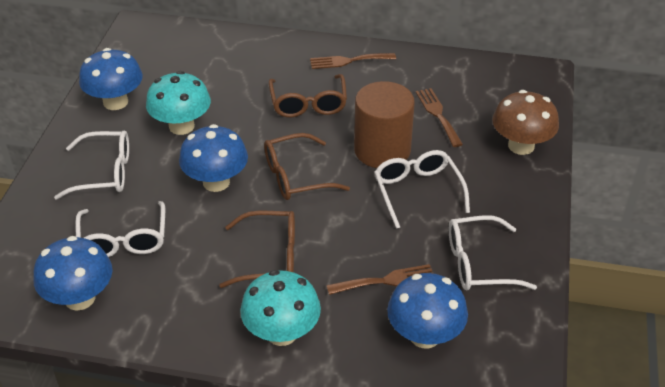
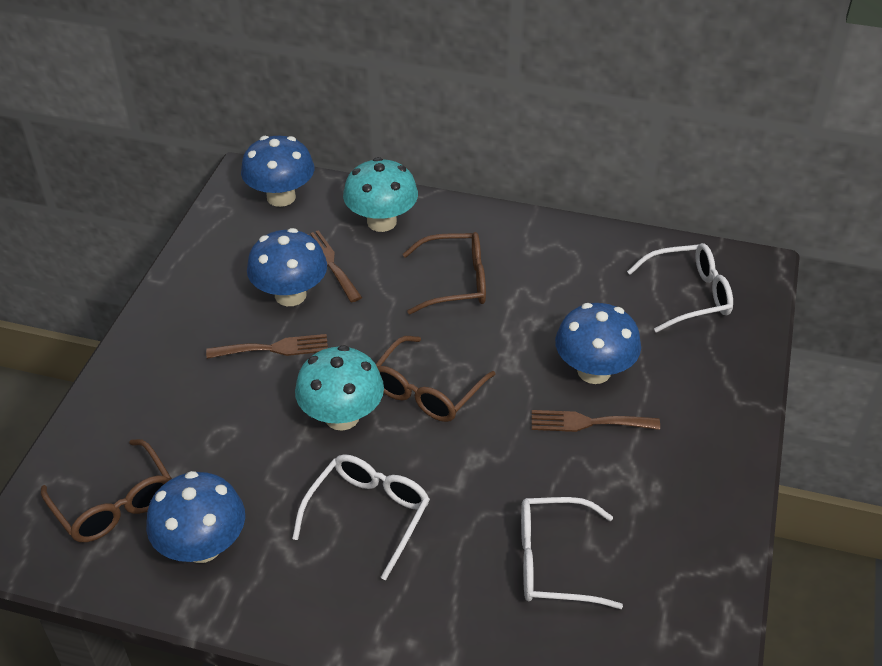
brown cylinder: [354,81,415,168] = 1 -> none = 0
brown mushroom: [492,90,559,155] = 1 -> none = 0
white glasses: [54,131,129,199] [75,201,165,257] [374,150,470,229] [449,215,537,290] = 4 -> [292,454,430,580] [521,497,623,609] [627,243,733,333] = 3

